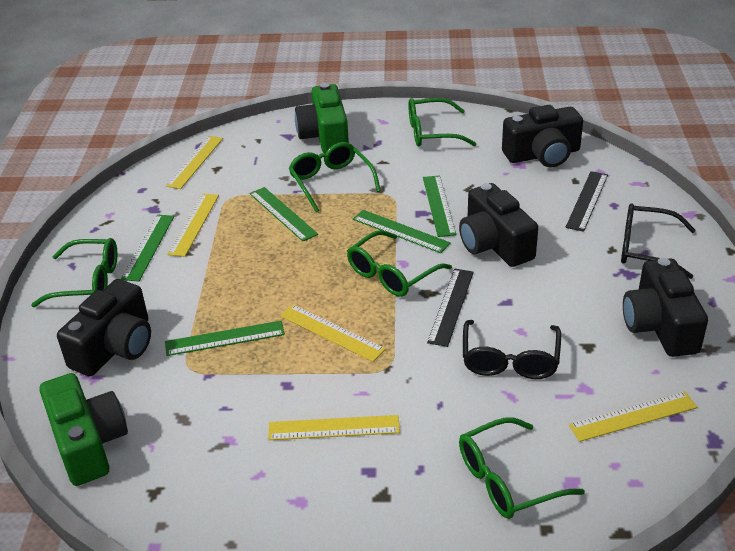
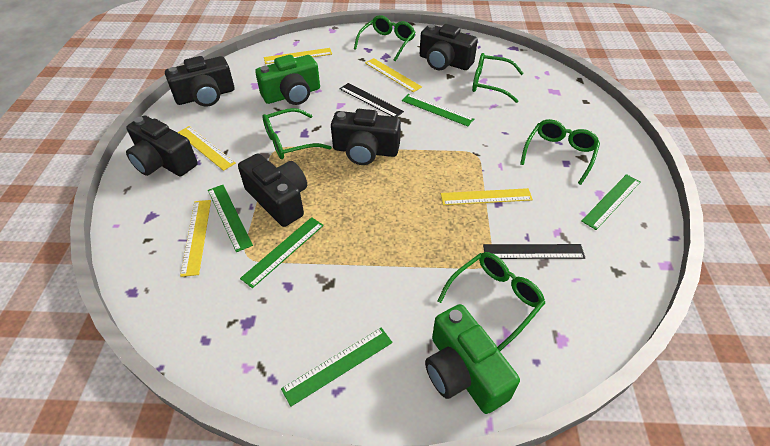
black camera: [57,279,151,376] [459,183,538,267] [502,105,583,167] [623,258,708,357] = 4 -> [126,115,198,176] [165,56,234,107] [238,153,307,227] [331,109,401,165] [420,24,478,70] = 5
black glasses: [463,320,561,379] [621,203,696,279] = 2 -> none = 0

